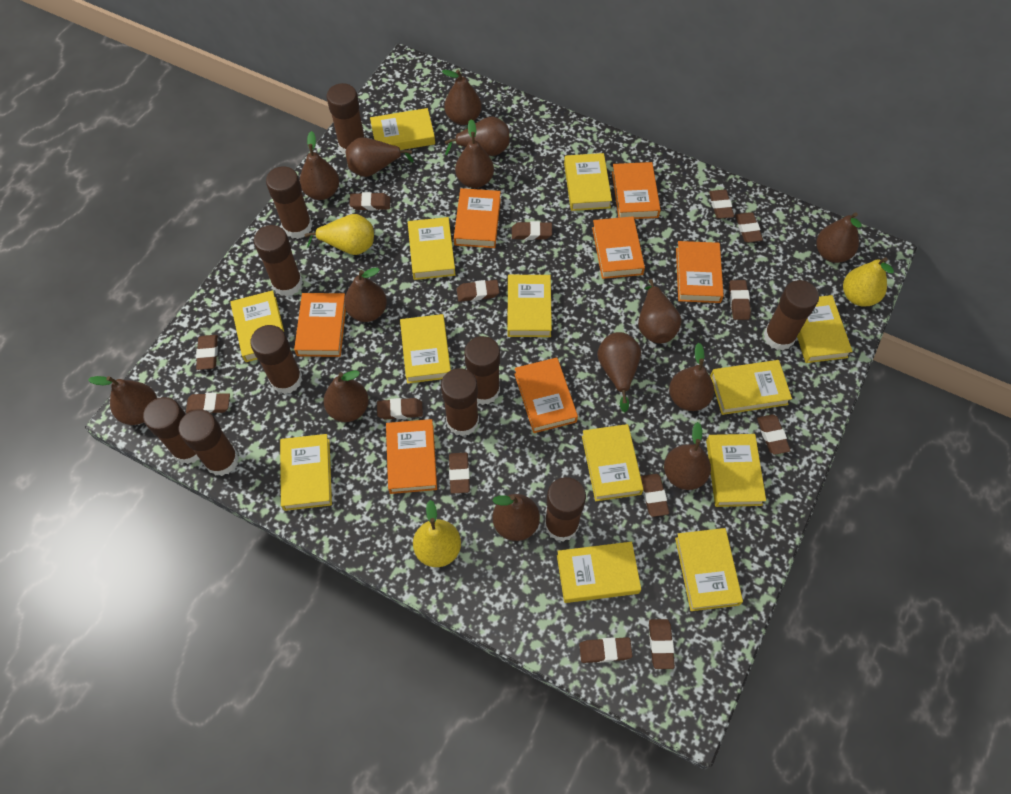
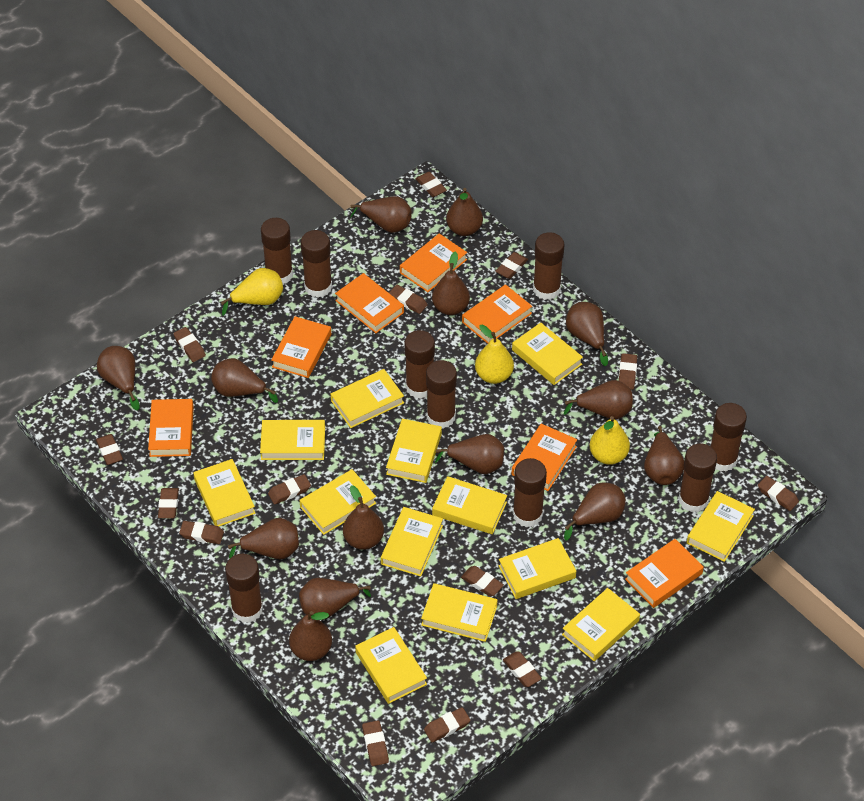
brown glue stick: [143,397,199,464] [178,409,239,476] [250,325,303,394] [254,225,303,296] [266,166,312,239] [327,83,365,155] [441,368,479,436] [464,336,500,405] [544,477,586,541] [764,280,819,350] = 10 -> [225,554,263,623] [261,218,293,284] [301,230,332,298] [405,330,435,399] [426,360,457,429] [513,458,547,527] [533,232,565,300] [679,444,717,512] [711,403,747,472] = 9

